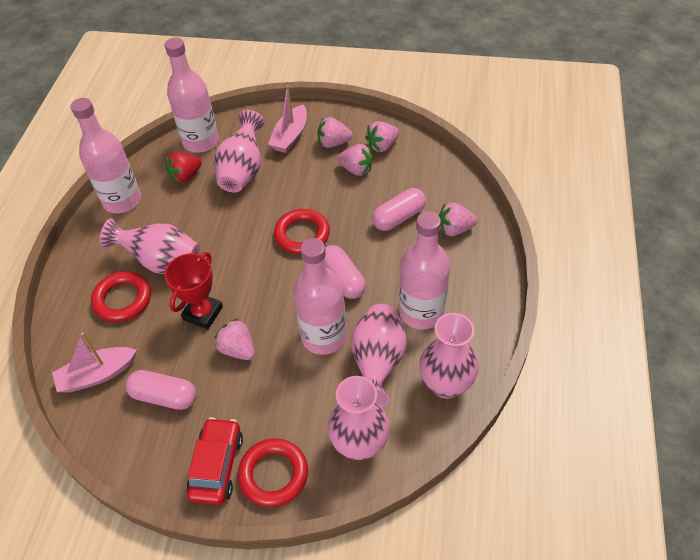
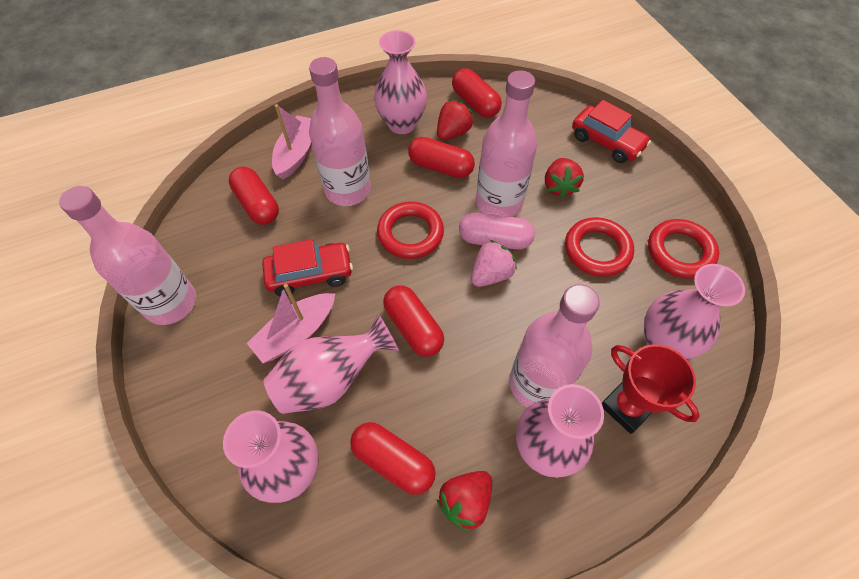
pink capsule: [125,370,196,410] [325,245,366,299] [372,188,426,231] = 3 -> [459,213,535,250] = 1
pink strawberry: [214,319,255,360] [317,117,353,148] [337,144,373,176] [365,121,399,152] [439,203,477,236] = 5 -> [471,240,517,287] = 1
red capsule: none = 0 -> [229,167,279,225] [350,422,436,495] [383,285,444,357] [408,137,475,178] [452,68,502,118] = 5
red car: [186,417,243,505] = 1 -> [262,239,353,297] [572,100,651,163] = 2
red strawberry: [166,152,202,183] = 1 -> [436,471,492,533] [437,100,474,140] [545,158,584,198] = 3

